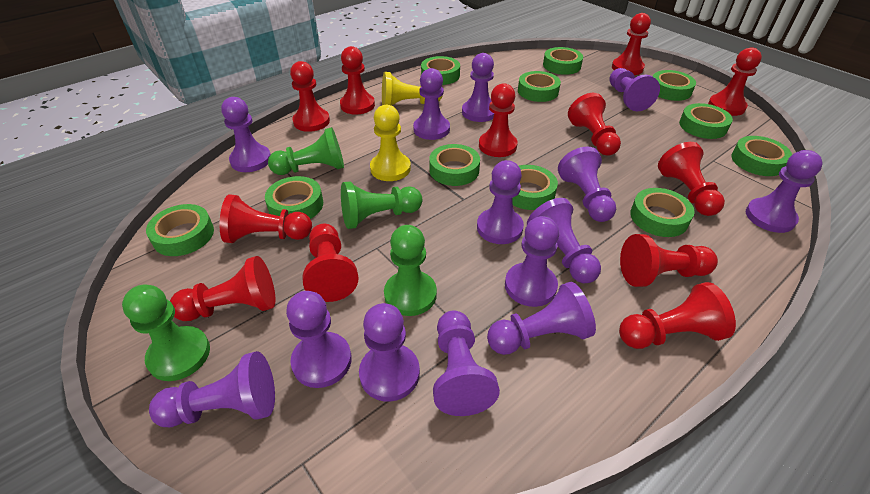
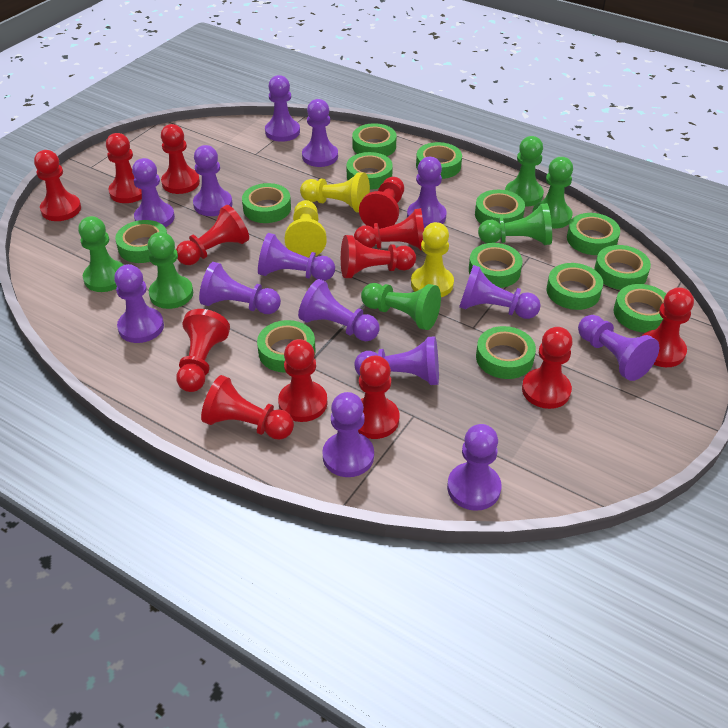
green pawn: [122,284,210,381] [268,127,344,175] [341,181,422,229] [384,225,437,316] = 4 -> [78,216,124,292] [148,232,193,309] [361,283,441,330] [478,203,552,245] [505,136,544,207] [532,157,573,229] = 6
green tape: [146,204,214,256] [265,176,323,219] [421,56,460,85] [429,144,480,186] [513,165,558,210] [518,71,561,102] [543,47,583,75] [630,188,695,237] [653,70,696,101] [679,103,733,139] [731,136,792,176] = 11 -> [115,220,167,263] [242,183,291,223] [257,320,316,373] [347,152,393,190] [352,123,396,156] [416,142,462,179] [469,243,523,288] [475,190,525,224] [476,326,536,379] [547,263,603,310] [567,213,620,255] [594,245,651,290] [613,284,666,333] = 13
red pawn: [170,256,276,321] [220,194,312,243] [290,61,330,132] [303,224,359,302] [340,46,375,115] [479,83,518,157] [568,93,621,156] [612,13,651,75] [619,282,736,349] [620,234,718,287] [658,142,725,216] [708,47,762,116] = 12 -> [34,150,81,221] [106,133,142,203] [161,124,200,194] [176,205,249,265] [176,309,230,392] [201,375,294,440] [278,339,327,422] [341,235,416,278] [354,208,424,250] [358,355,399,439] [359,177,404,229] [522,327,573,409] [642,287,694,367] = 13
yellow pawn: [370,105,411,181] [382,72,443,106] = 2 -> [285,200,327,258] [300,172,370,213] [411,222,454,297] = 3

